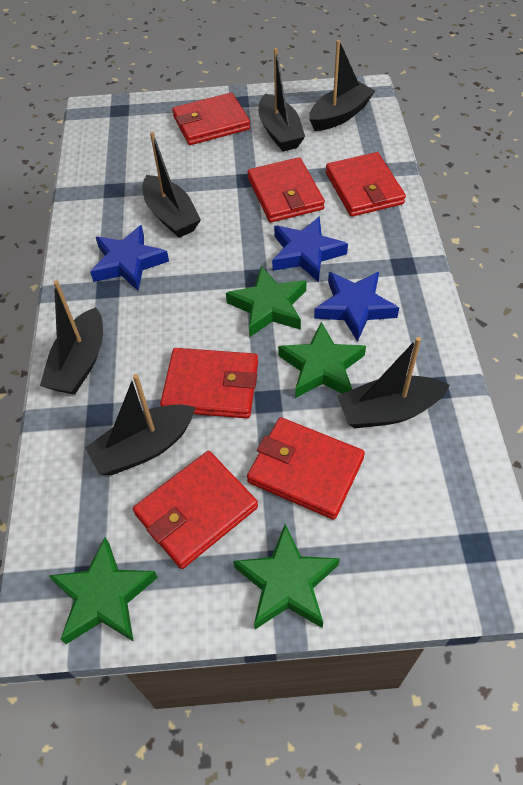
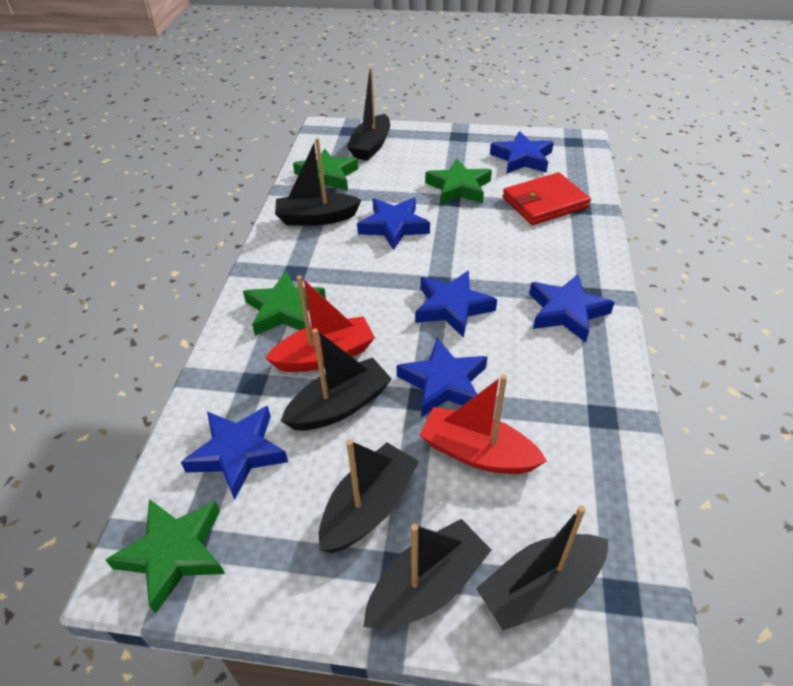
blue star: [90,225,169,291] [272,216,348,282] [314,272,399,342] = 3 -> [181,406,288,500] [357,198,430,250] [396,338,487,417] [415,270,497,338] [490,131,554,173] [529,274,615,342] = 6
red boat: none = 0 -> [265,275,375,372] [420,375,547,474] = 2
red wallet: [133,451,258,569] [160,348,258,419] [172,93,250,145] [247,417,365,520] [248,157,325,222] [326,152,406,217] = 6 -> [503,172,591,225] = 1

